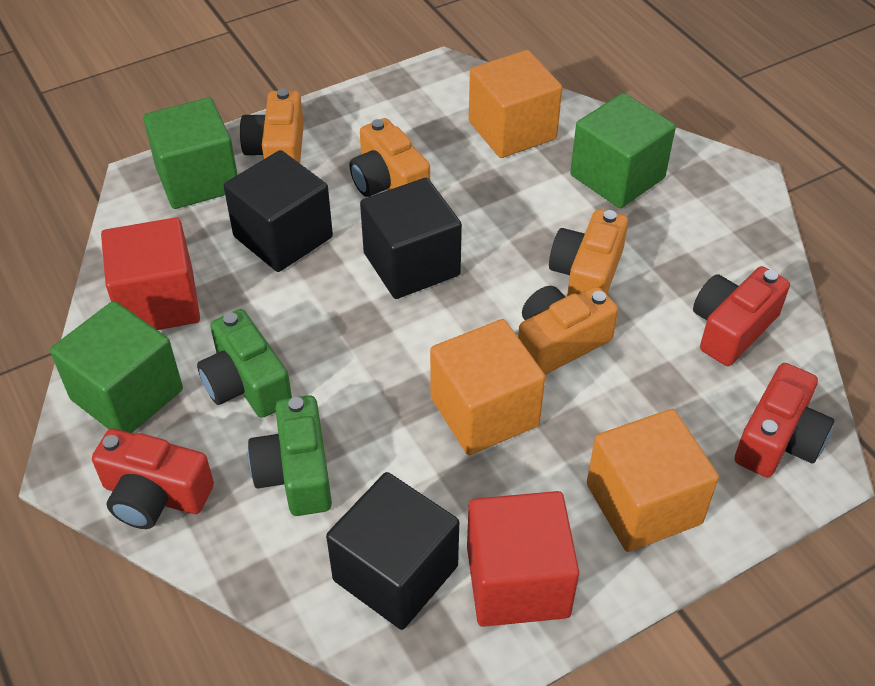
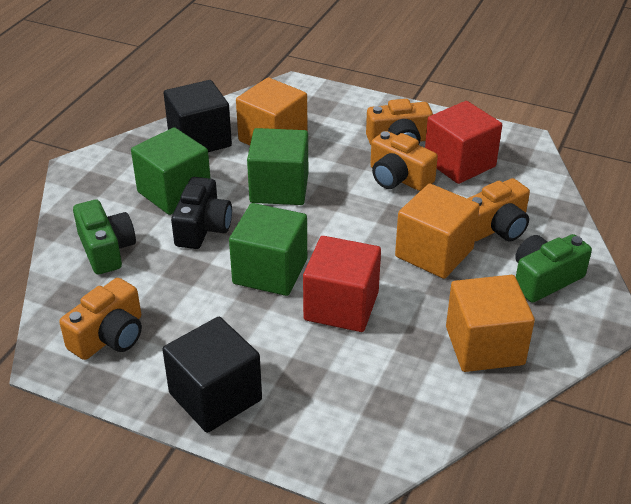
black camera: none = 0 -> [171,177,232,249] = 1
black cube: [224,150,333,272] [326,472,459,630] [360,178,462,299] = 3 -> [162,317,262,433] [164,80,232,152] = 2
red camera: [92,429,214,529] [693,266,790,366] [735,363,834,477] = 3 -> none = 0

